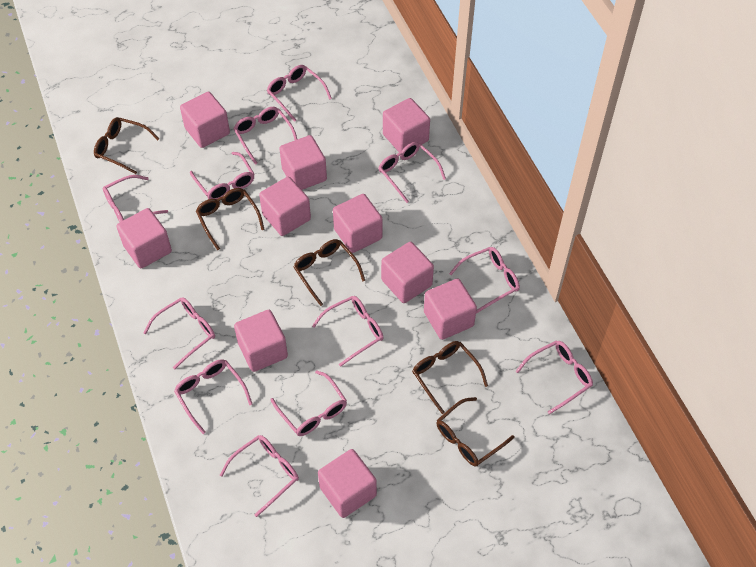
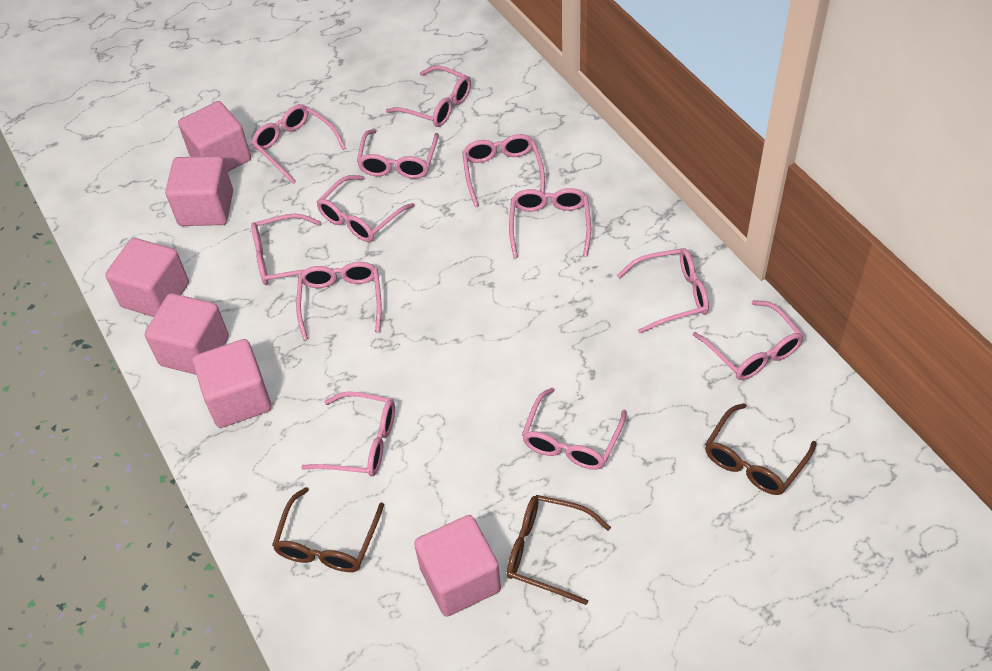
brown glasses: [94,117,159,174] [196,188,265,250] [293,239,365,306] [412,341,488,414] [436,397,514,466] = 5 -> [272,487,384,572] [507,495,611,605] [705,403,817,495] = 3
pink cube: [116,208,172,268] [180,92,230,148] [234,310,288,372] [259,177,311,236] [279,135,327,190] [318,449,377,518] [333,194,383,253] [381,242,434,303] [383,98,430,152] [424,279,477,340] = 10 -> [105,238,189,317] [145,293,229,375] [165,156,233,226] [178,101,251,172] [193,339,272,428] [414,515,501,617] = 6

